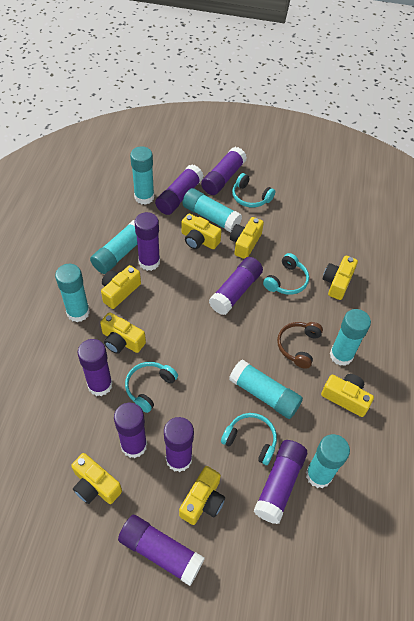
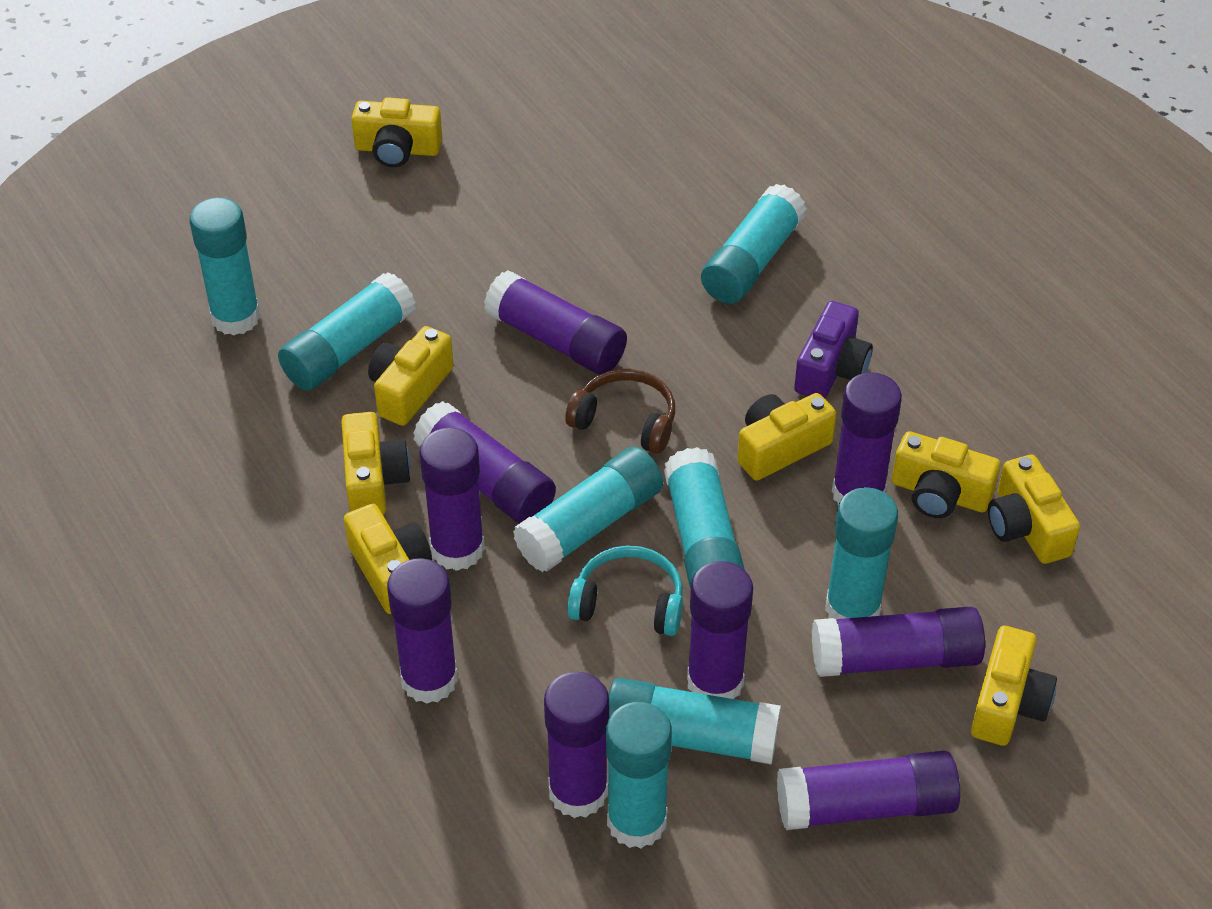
purple camera: none = 0 -> [794,301,873,399] = 1
turquoise glue stick: [55,264,90,322] [90,220,137,274] [130,146,154,205] [182,188,242,232] [229,359,303,419] [306,434,350,488] [330,309,371,366] = 7 -> [189,197,260,335] [278,272,416,391] [513,447,663,572] [606,702,672,848] [609,678,781,765] [664,447,745,589] [701,184,806,304] [825,487,898,619] = 8
turquoise headphones: [125,362,178,413] [221,413,277,465] [232,173,275,208] [263,253,309,295] = 4 -> [568,545,683,636] = 1

